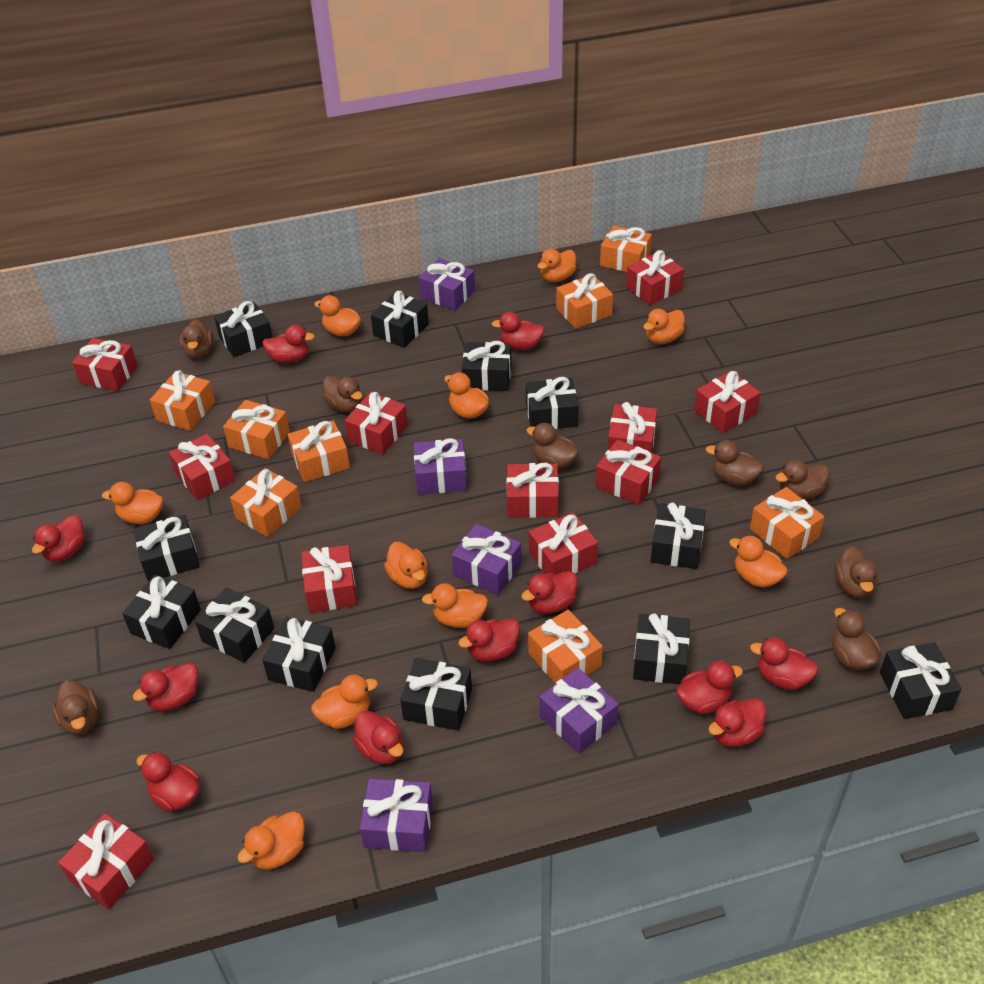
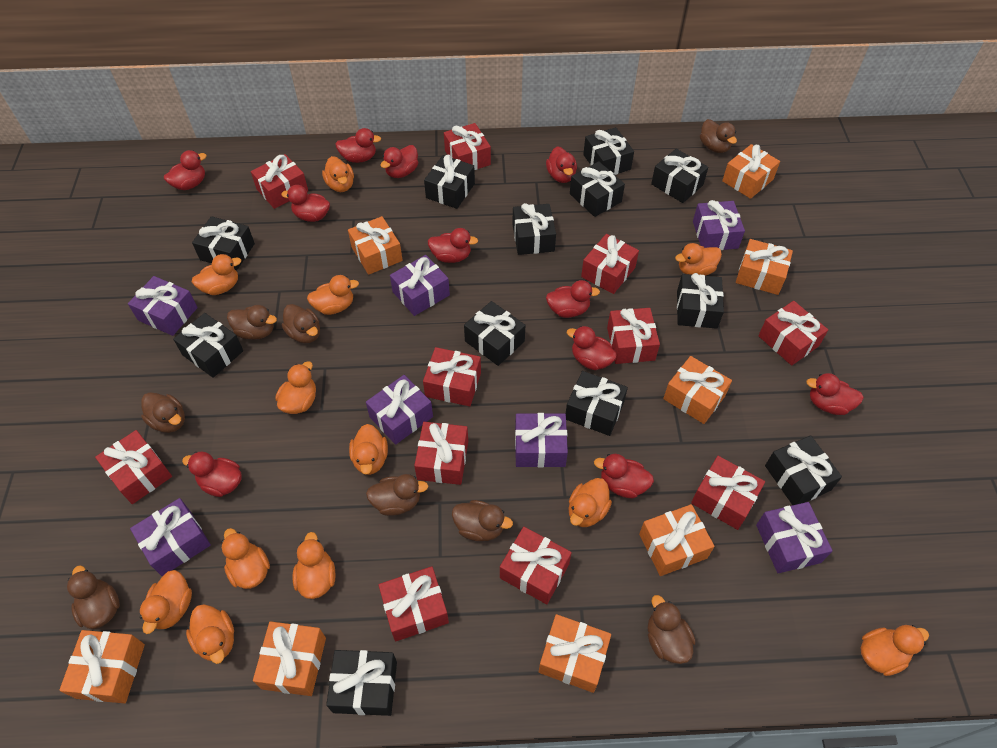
orange duck: [102,482,163,524] [237,811,305,870] [311,675,378,729] [314,295,361,336] [384,542,428,589] [422,583,488,628] [444,372,489,419] [537,249,576,282] [643,309,685,344] [729,536,788,587] = 10 -> [140,570,192,634] [186,604,234,664] [192,254,241,295] [222,528,270,589] [275,361,316,414] [292,532,336,599] [307,275,359,315] [322,156,354,192] [349,424,388,475] [568,478,612,527] [675,243,722,276] [860,625,929,676] = 12
purple gift: [360,778,433,852] [414,438,467,494] [419,258,475,311] [452,524,522,595] [539,668,619,754] = 5 -> [128,276,198,336] [130,498,211,576] [366,375,433,445] [390,255,450,316] [515,413,568,468] [693,200,745,250] [756,502,832,573] = 7

